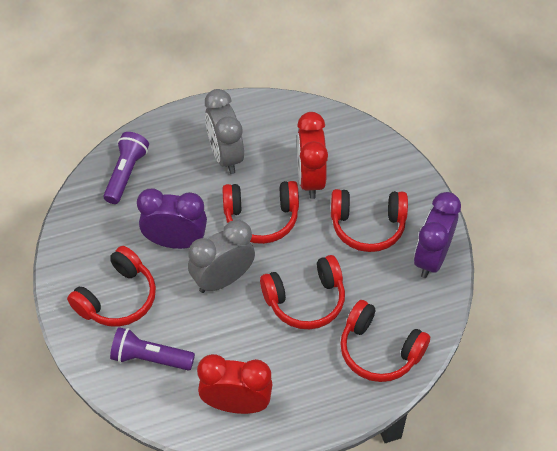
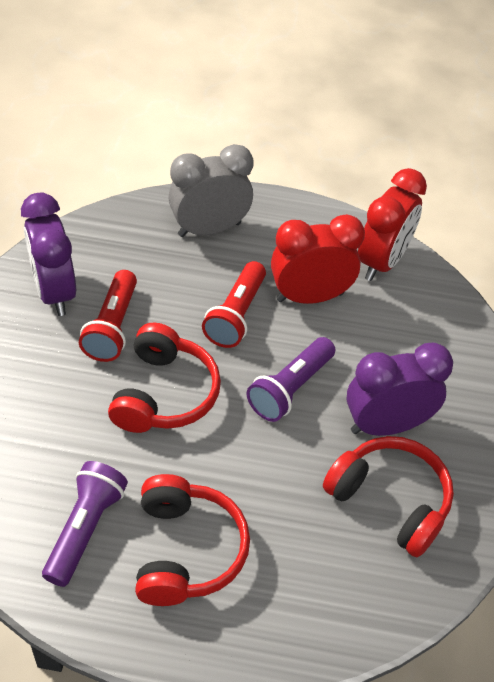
grey clock: [188,220,255,293] [205,89,244,174] = 2 -> [168,144,253,237] = 1
red flashlight: none = 0 -> [79,270,137,362] [202,261,266,348] = 2
red headphones: [67,246,156,327] [222,181,299,244] [260,255,345,329] [331,189,408,252] [340,300,430,382] = 5 -> [108,323,221,433] [135,474,250,606] [323,436,454,557] = 3

